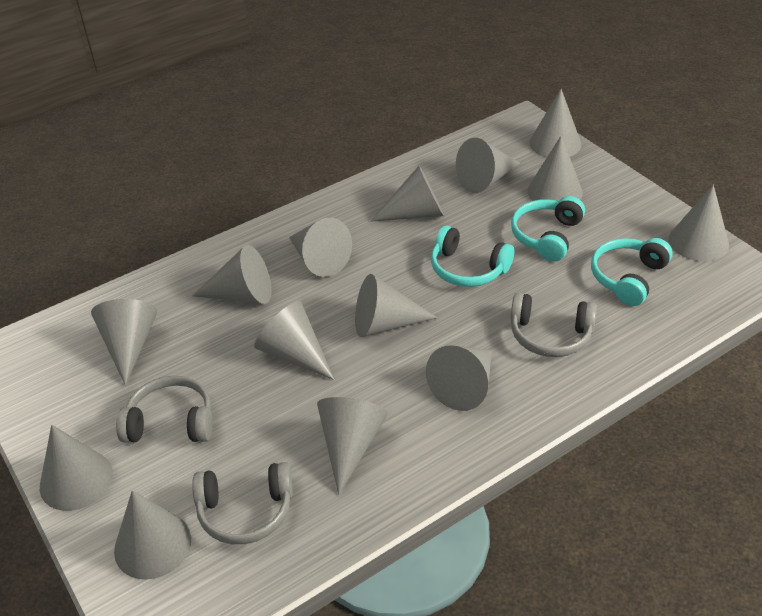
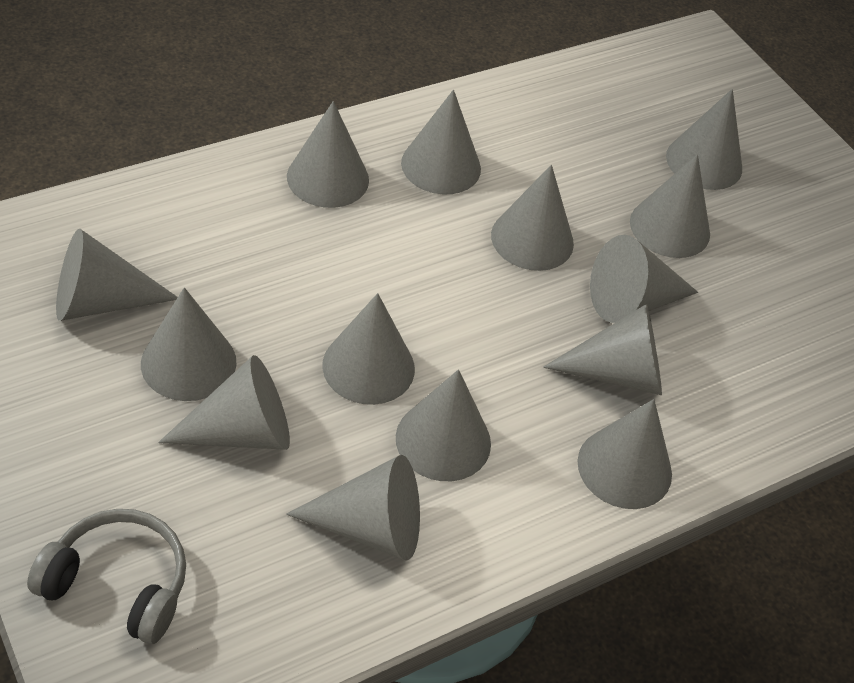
grey headphones: [116,376,213,443] [192,462,293,544] [510,293,597,357] = 3 -> [27,509,186,644] = 1
turquoise headphones: [431,226,514,287] [511,196,585,262] [591,238,673,306] = 3 -> none = 0

